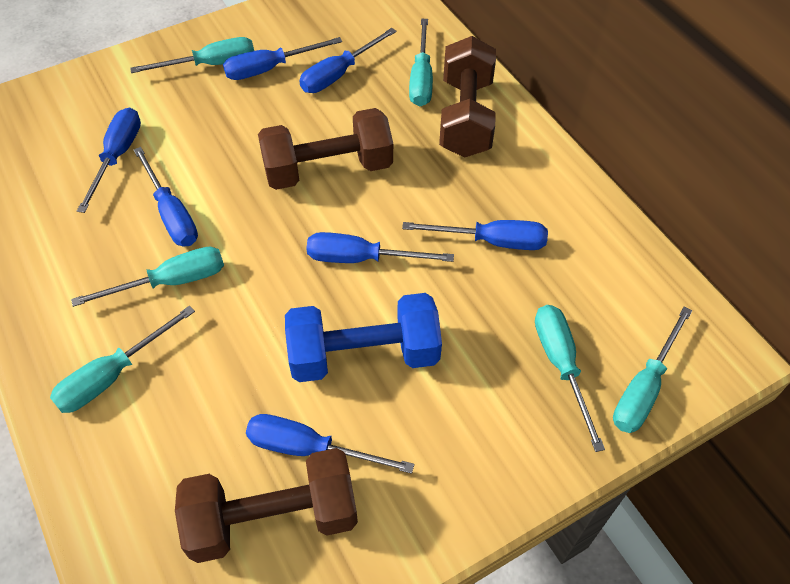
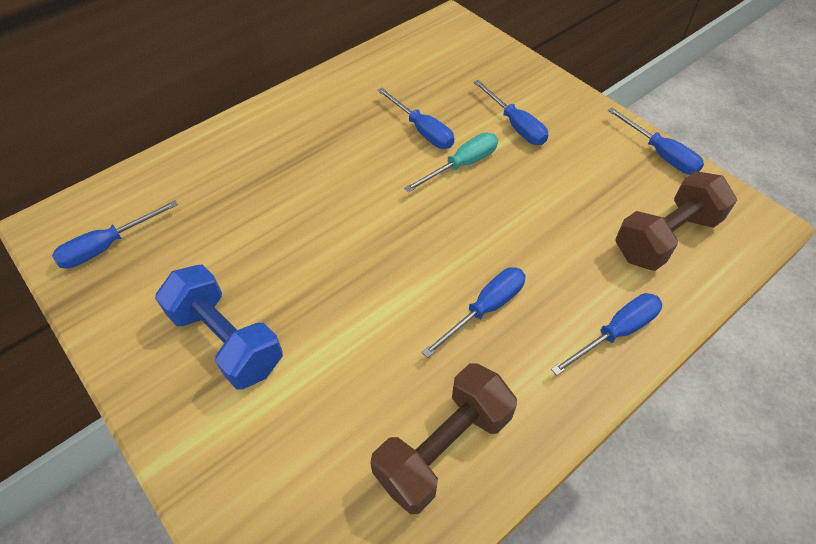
blue screwdriver: [77,108,141,213] [134,147,198,246] [223,37,342,80] [246,414,414,474] [299,28,397,93] [306,232,454,263] [402,220,548,250] = 7 -> [52,200,178,269] [377,88,454,149] [422,267,526,358] [474,80,548,145] [551,293,662,376] [608,107,704,175] = 6
brown dumbbell: [175,448,358,563] [258,108,393,190] [439,36,496,158] = 3 -> [370,363,517,514] [616,171,737,271] = 2
turquoise screwdriver: [50,306,195,413] [71,247,224,307] [130,37,254,73] [409,19,433,106] [535,305,605,452] [613,307,692,433] = 6 -> [404,133,498,193] = 1

